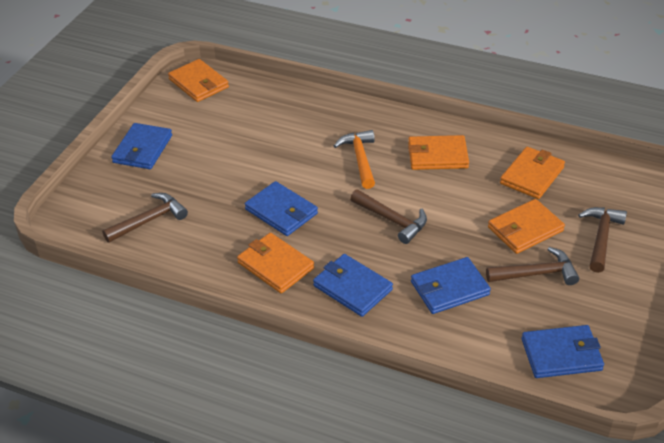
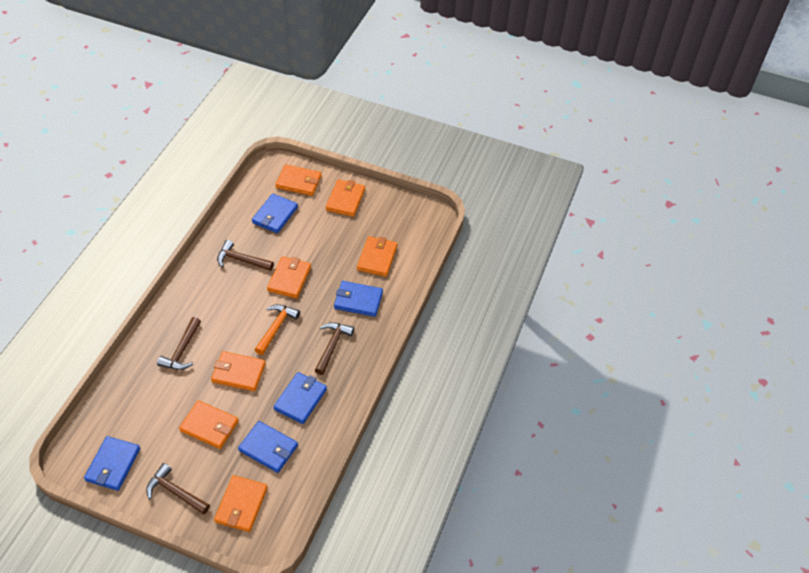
orange wallet: [168,59,229,102] [237,233,314,293] [408,135,469,170] [488,199,565,254] [500,147,565,199] = 5 -> [179,400,239,449] [211,351,266,391] [214,475,268,532] [267,256,311,299] [275,164,322,196] [326,179,365,217] [357,236,397,277] = 7

